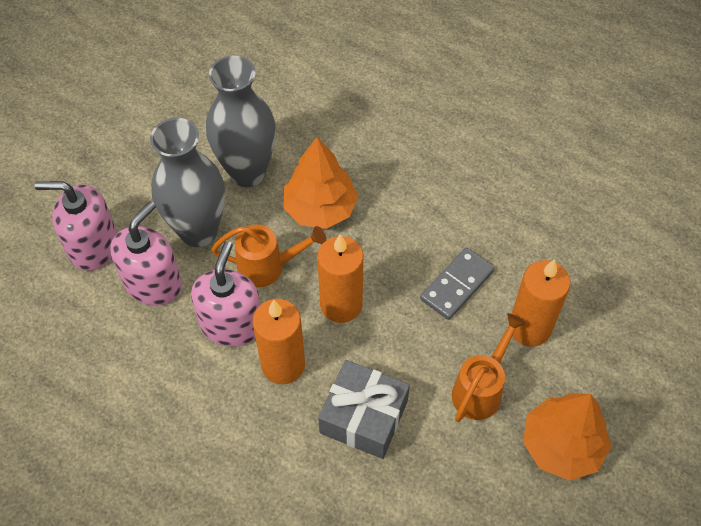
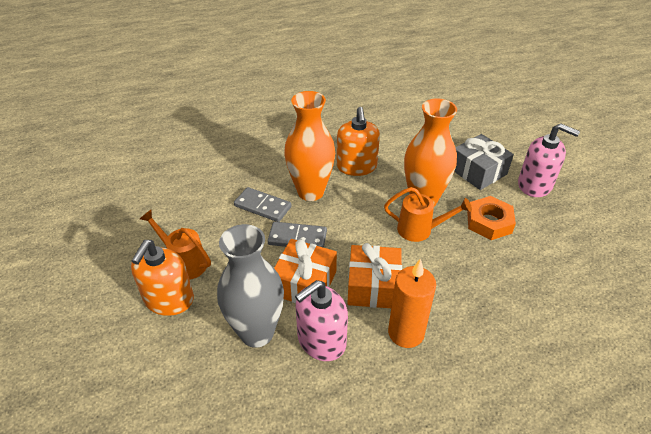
grey domino: [420,248,494,320] = 1 -> [234,187,292,222] [267,222,327,248] = 2
grey vase: [150,118,225,247] [206,55,276,187] = 2 -> [217,224,284,348] = 1
orange candle: [253,299,305,384] [317,234,364,323] [512,259,571,347] = 3 -> [388,259,436,348] = 1
orange gift: none = 0 -> [274,239,337,303] [347,243,402,308] = 2
orange nut: none = 0 -> [467,196,516,240] = 1
orange soap dispenser: none = 0 -> [131,240,194,316] [336,107,380,176] = 2
orange tree: [283,137,358,229] [523,393,611,481] = 2 -> none = 0
orange vase: none = 0 -> [284,91,335,201] [404,98,457,207] = 2
pink soap dispenser: [35,181,117,271] [110,201,182,306] [191,241,260,347] = 3 -> [295,280,348,361] [518,124,580,197] = 2

